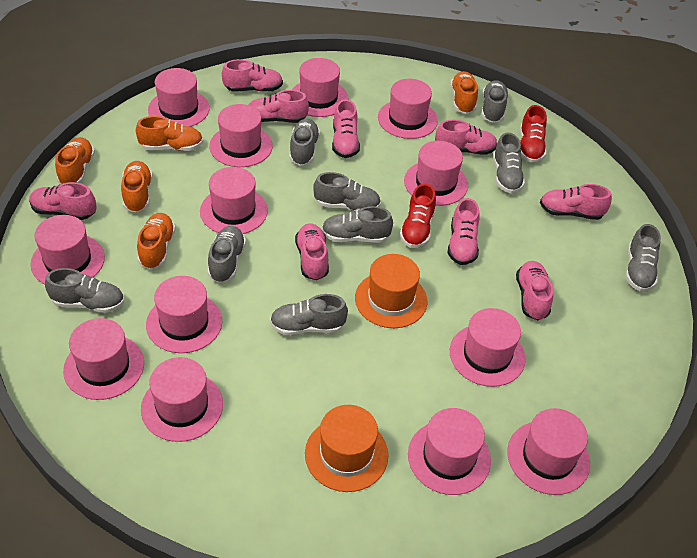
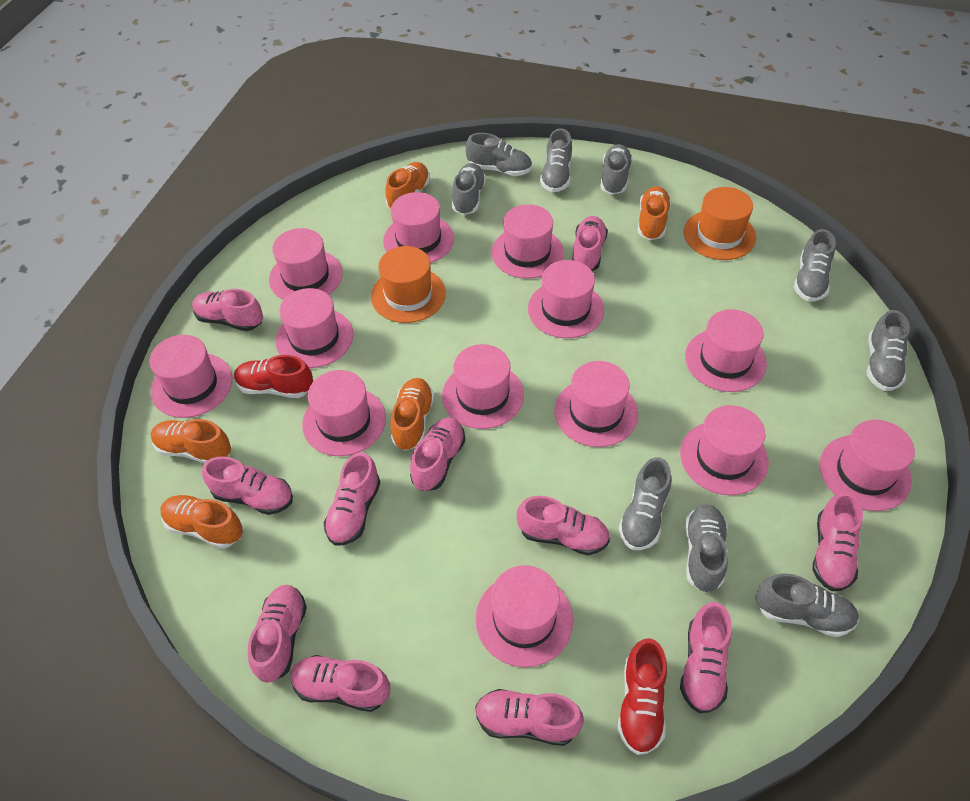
pink shoe: [29,182,97,220] [222,59,283,92] [248,90,309,123] [295,223,329,280] [332,99,360,158] [435,120,497,155] [448,198,480,265] [516,261,553,320] [540,184,612,220] = 9 -> [192,289,263,331] [202,457,293,515] [248,585,307,683] [290,655,390,712] [324,452,381,546] [410,417,466,491] [475,689,584,746] [517,496,610,555] [572,216,608,271] [680,602,732,713] [813,492,863,591] = 11

